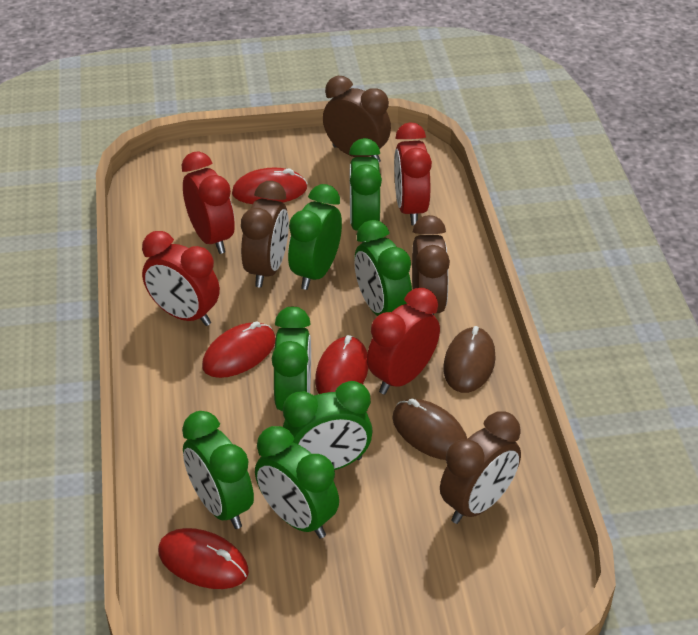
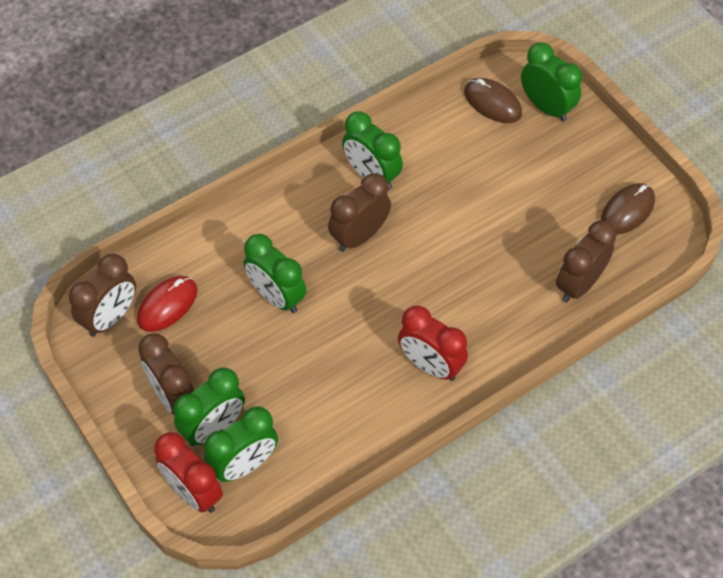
green clock: [182,411,254,529] [255,426,339,538] [272,307,311,411] [283,381,373,470] [288,184,342,290] [349,138,382,243] [354,220,412,316] = 7 -> [173,367,245,446] [204,406,278,482] [244,234,306,313] [342,111,403,190] [521,43,582,122] = 5
red clock: [142,231,220,326] [182,151,235,254] [367,288,440,394] [394,122,432,226] = 4 -> [154,432,223,513] [398,305,468,381] = 2
red mouse: [158,528,249,589] [202,321,276,378] [232,168,307,204] [315,335,369,394] = 4 -> [137,276,197,332] = 1

